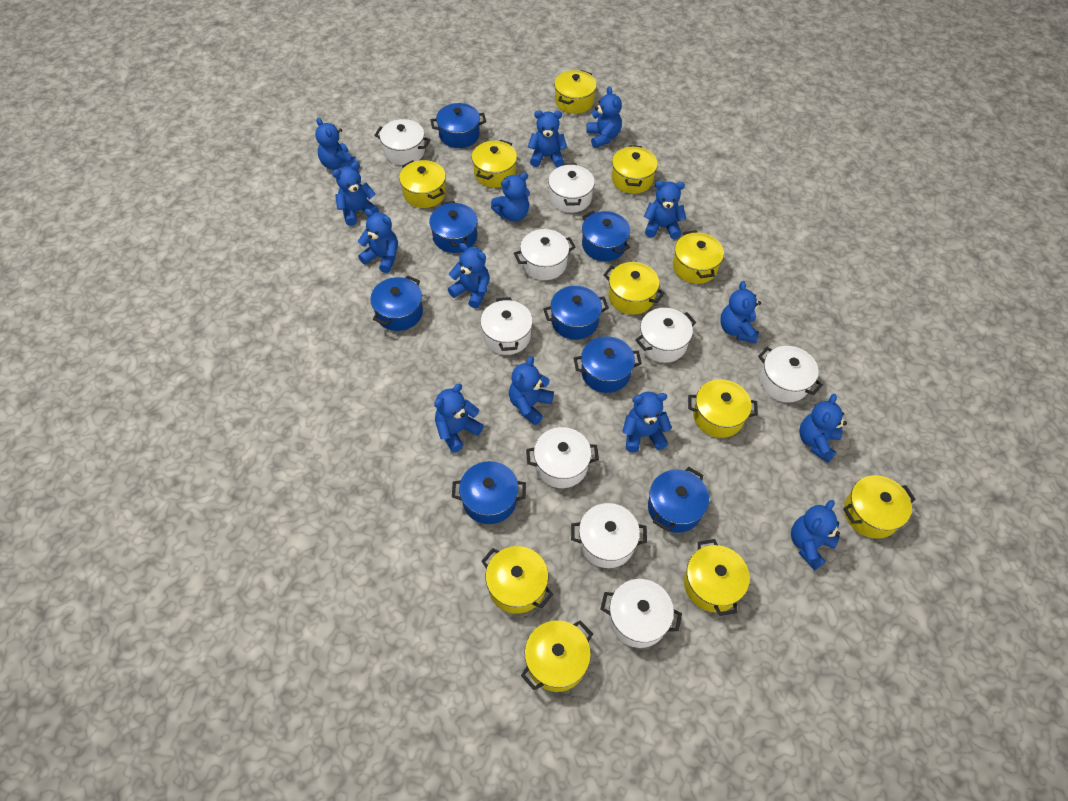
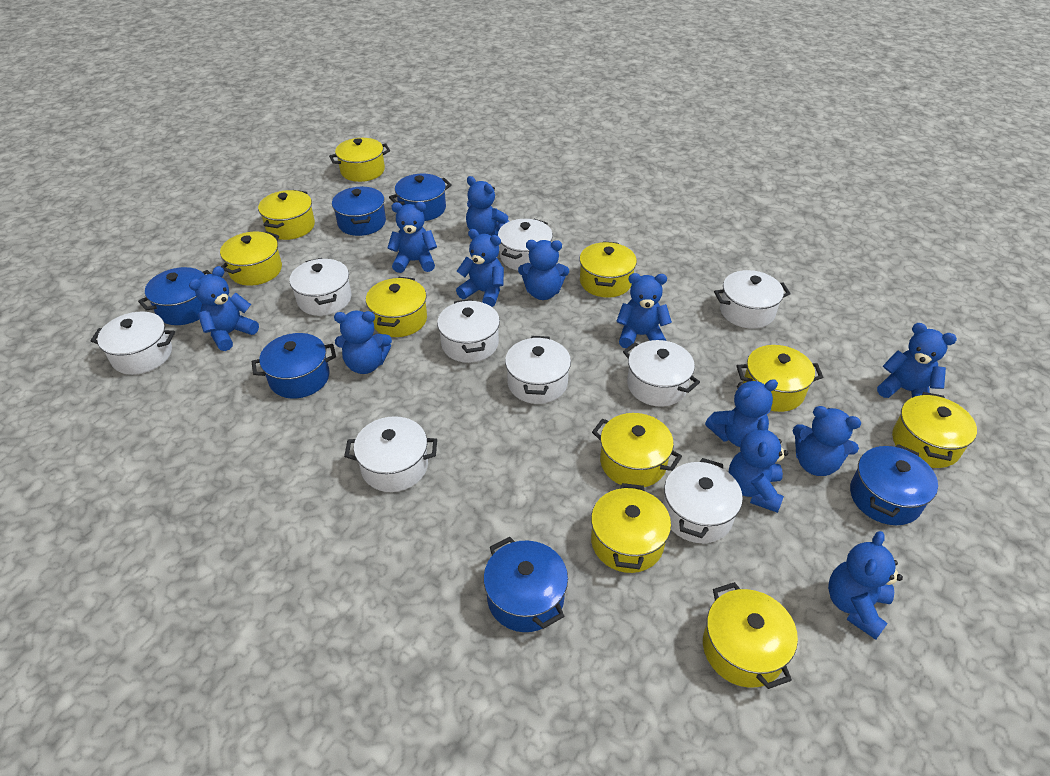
blue pot: [370,275,423,331] [429,201,478,253] [431,103,486,148] [452,461,526,524] [543,286,609,340] [574,336,642,393] [582,211,630,261] [648,467,709,533] = 8 -> [138,267,211,325] [252,333,336,399] [332,186,386,236] [389,173,452,221] [483,537,568,632] [850,444,938,525] = 6
blue teddy bear: [315,118,357,170] [332,162,379,226] [358,209,398,273] [434,384,484,453] [448,243,489,308] [491,173,530,222] [509,356,554,425] [528,110,567,168] [586,86,622,148] [622,392,672,452] [644,181,686,239] [720,281,761,343] [791,500,840,570] [799,394,847,463] = 14 -> [189,266,259,351] [334,311,392,374] [388,202,437,273] [456,229,504,307] [466,176,509,236] [518,240,569,300] [616,273,672,349] [705,379,778,447] [729,418,788,513] [793,406,861,476] [828,531,903,640] [877,323,957,398] = 12
yellow pot: [399,160,446,208] [472,140,517,188] [481,546,553,614] [521,620,593,692] [554,70,597,114] [603,262,665,315] [612,145,658,194] [673,230,724,284] [684,539,750,616] [688,379,758,438] [843,475,916,539] = 11 -> [220,231,282,286] [258,190,315,240] [329,138,390,182] [366,277,427,337] [579,241,637,298] [591,483,671,573] [592,413,682,487] [703,582,798,689] [737,345,823,412] [892,392,977,468] = 10

